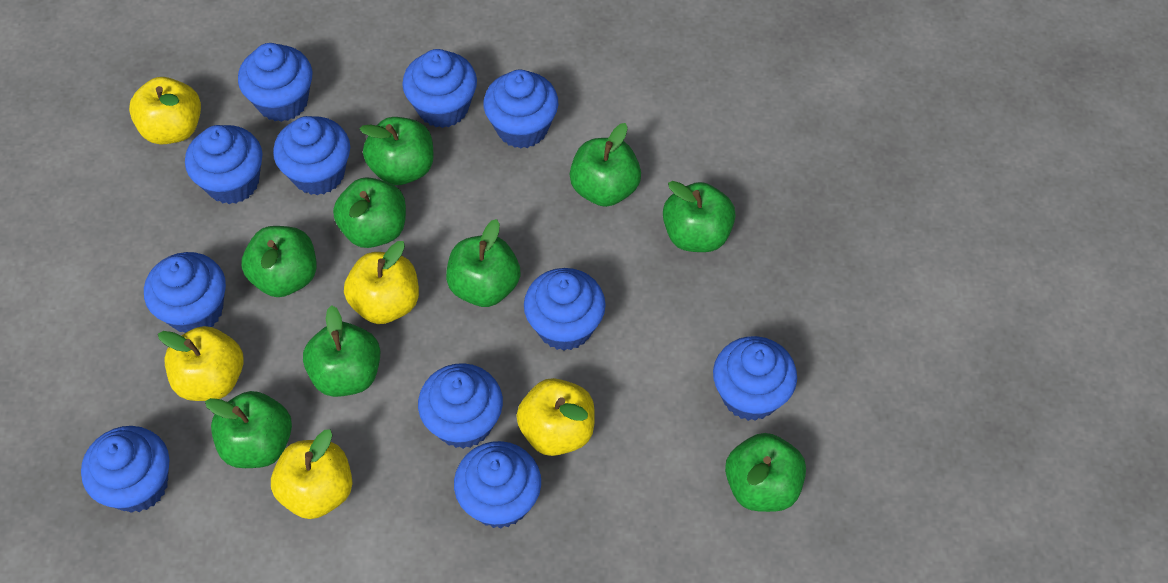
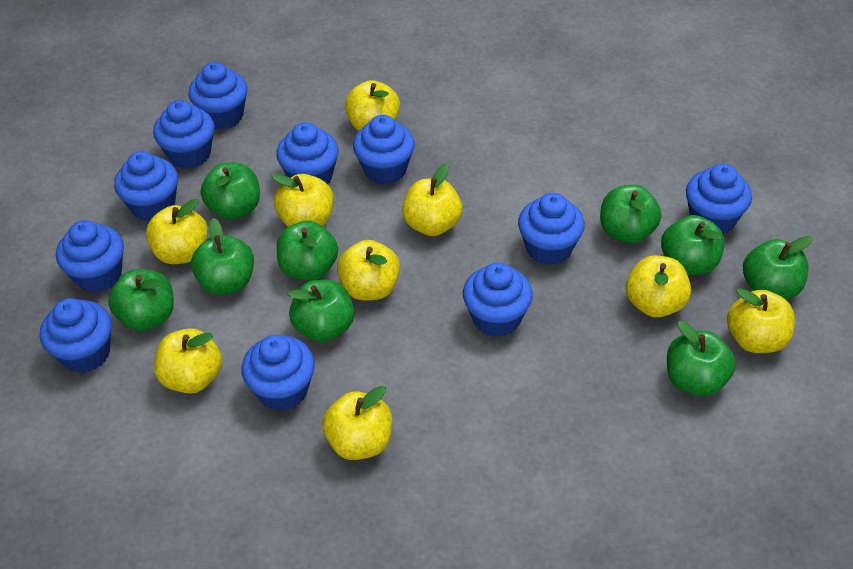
yellow apple: [129,77,201,144] [158,326,244,401] [271,429,353,519] [344,241,419,324] [516,378,595,456] = 5 -> [146,199,208,264] [154,328,222,394] [272,174,333,227] [322,386,392,460] [337,240,400,301] [345,80,400,131] [402,163,462,236] [626,255,691,317] [727,288,795,353] = 9

